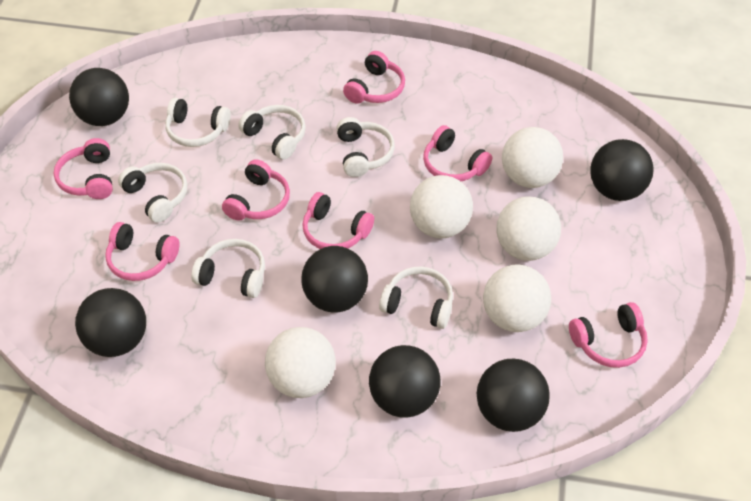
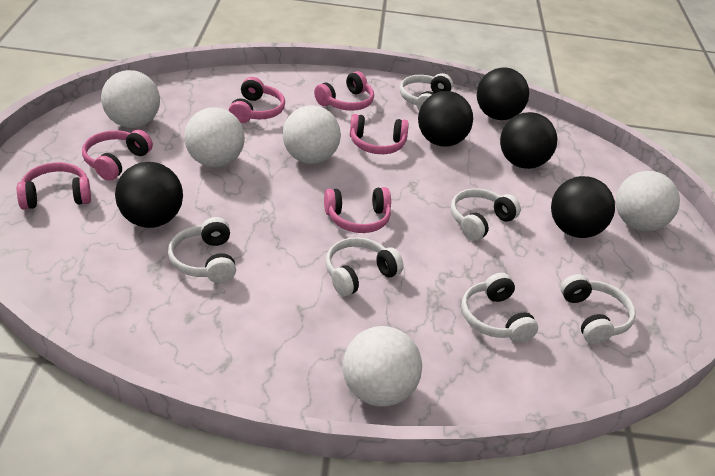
black ball: [69,68,129,126] [75,288,146,357] [301,246,368,313] [369,345,440,418] [477,358,550,432] [590,139,654,201] = 6 -> [115,162,183,228] [418,91,473,147] [477,67,529,120] [500,112,557,169] [551,176,615,238] = 5
pink headphones: [54,138,113,199] [105,222,180,281] [222,159,290,220] [302,192,374,249] [343,51,405,103] [423,125,492,181] [569,302,648,368] = 7 -> [17,162,91,210] [82,130,153,181] [229,77,285,123] [314,71,374,111] [324,187,391,233] [350,114,409,154] = 6

